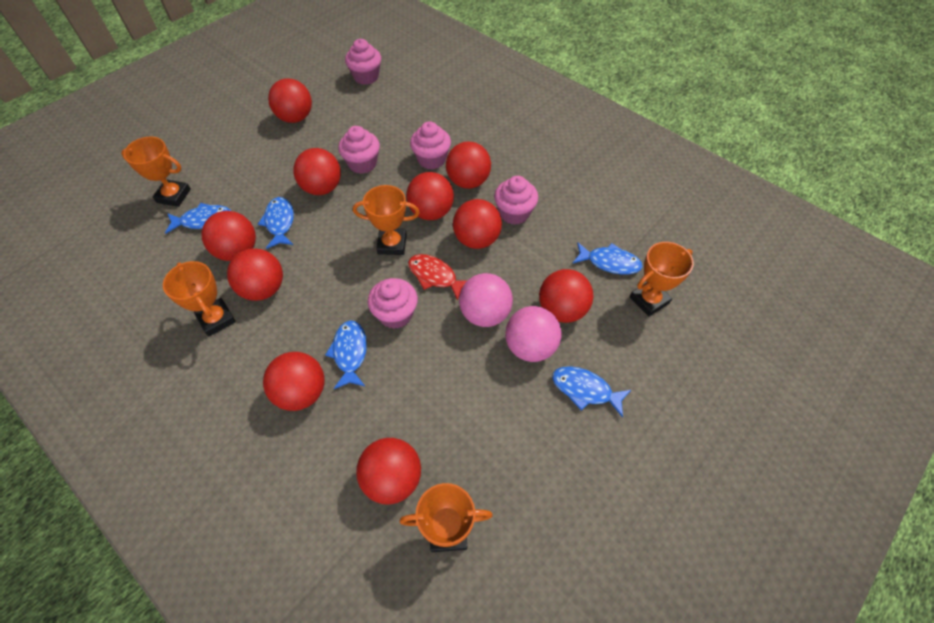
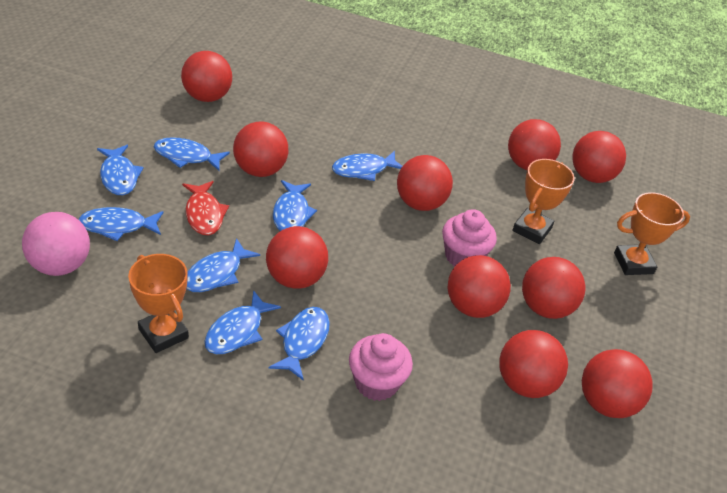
blue fish: [165,203,231,234] [258,197,294,249] [325,321,367,389] [552,366,631,418] [572,242,643,275] = 5 -> [78,207,164,241] [97,145,144,195] [154,137,230,171] [186,238,260,292] [204,290,281,354] [269,307,330,380] [273,180,317,231] [332,151,402,181] = 8
orange trophy: [121,136,191,207] [163,261,236,337] [353,185,420,255] [400,483,493,552] [630,242,694,317] = 5 -> [128,254,189,353] [512,159,575,244] [614,192,690,275] = 3
pink ball: [459,273,513,327] [505,306,562,362] = 2 -> [22,212,90,276] = 1
pink cupcake: [338,126,380,174] [345,39,381,85] [368,278,418,329] [410,121,451,170] [494,176,538,225] = 5 -> [349,333,413,401] [442,209,497,266] = 2

